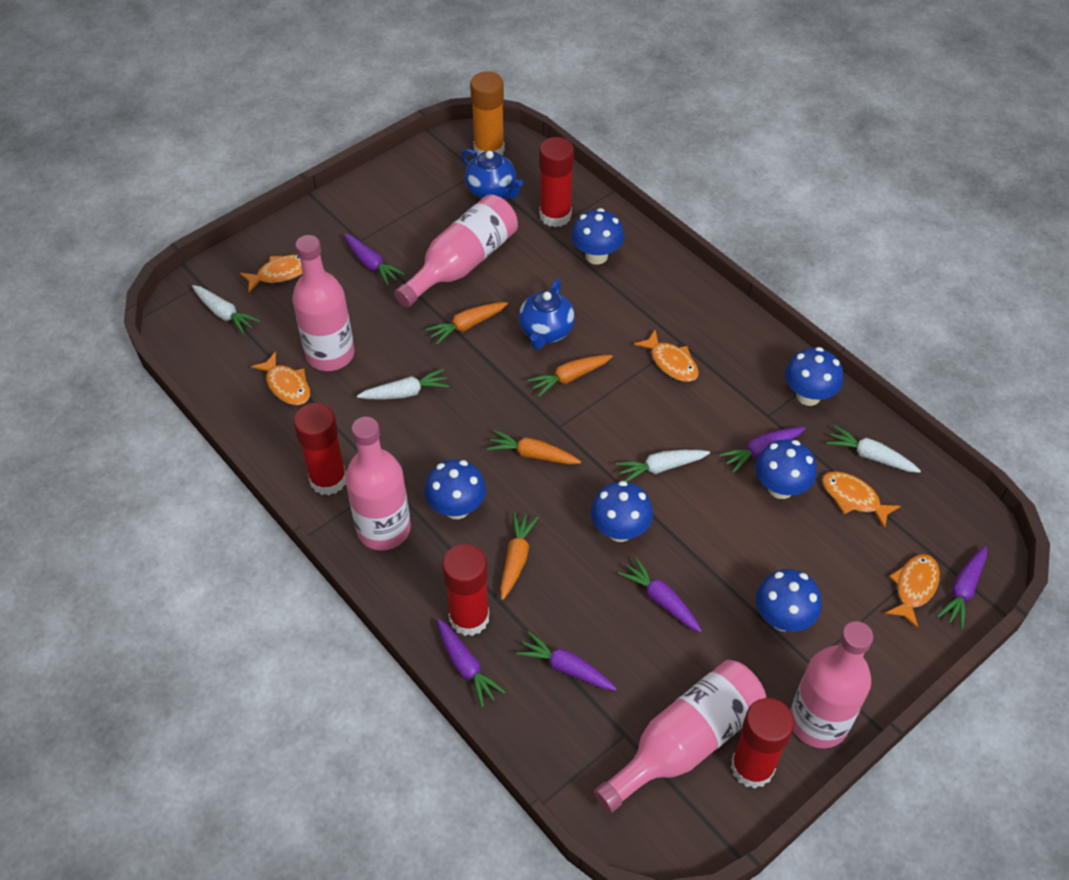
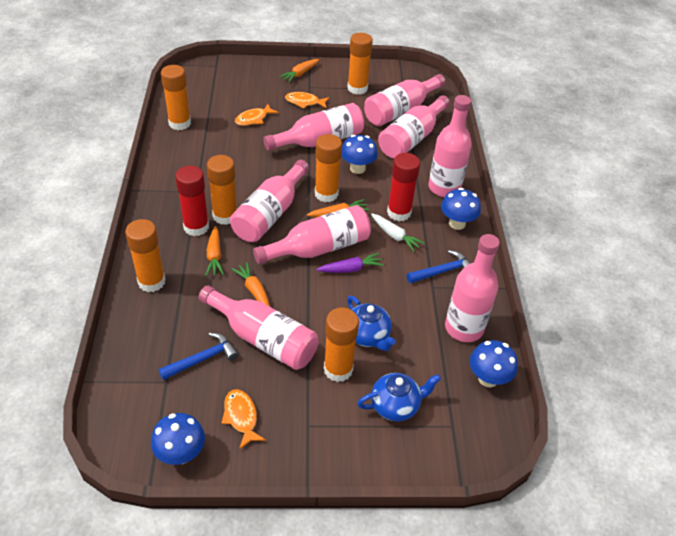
blue hammer: none = 0 -> [158,333,238,380] [407,250,470,284] = 2
blue mushroom: [425,459,486,519] [571,208,624,265] [591,481,653,542] [755,439,817,499] [756,569,822,632] [785,347,843,406] = 6 -> [151,413,205,465] [341,135,378,174] [441,188,481,230] [470,340,518,387] = 4
orange fish: [240,254,302,293] [251,351,310,405] [634,330,699,382] [822,471,901,529] [885,554,940,628] = 5 -> [221,389,266,449] [235,104,279,126] [285,92,330,109] = 3
orange glue stick: [470,71,505,156] = 1 -> [125,219,166,292] [161,65,191,130] [207,155,237,225] [315,134,342,202] [324,307,359,382] [347,33,373,95] = 6
pink bottle: [292,235,355,371] [345,417,411,551] [394,194,518,307] [594,660,766,813] [790,621,873,748] = 5 -> [198,285,319,370] [230,160,309,242] [253,205,371,264] [263,103,364,151] [364,74,445,126] [378,95,450,159] [429,95,472,197] [445,234,500,342] = 8
purple carrot: [344,234,405,286] [437,619,506,708] [516,632,617,691] [618,557,702,633] [719,427,806,473] [937,546,987,629] = 6 -> [317,253,384,273] = 1
red glue stick: [294,403,346,495] [442,544,489,636] [539,137,574,227] [731,698,794,788] = 4 -> [175,166,209,236] [387,153,420,221] = 2
white carrot: [192,285,260,335] [357,369,449,400] [616,450,710,482] [826,426,921,473] = 4 -> [371,214,424,252] = 1

